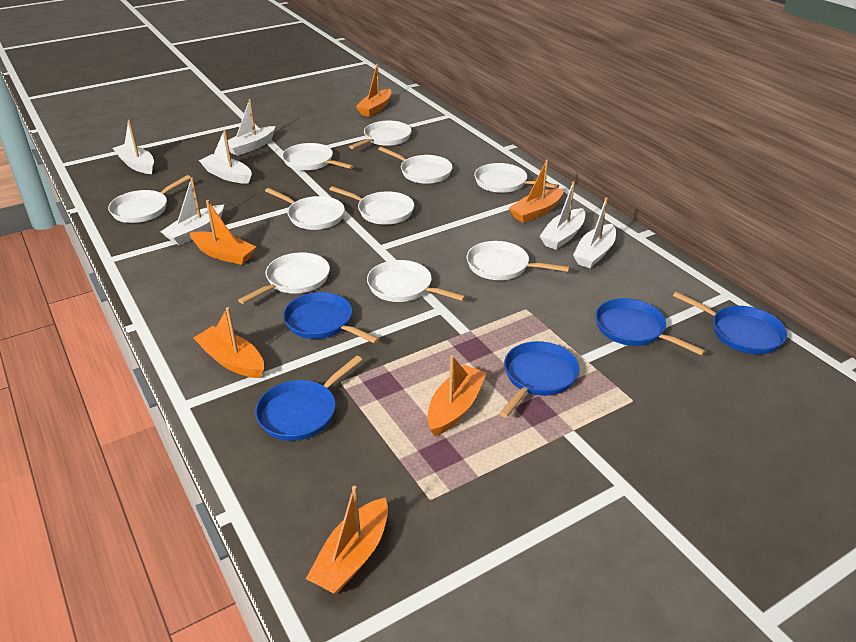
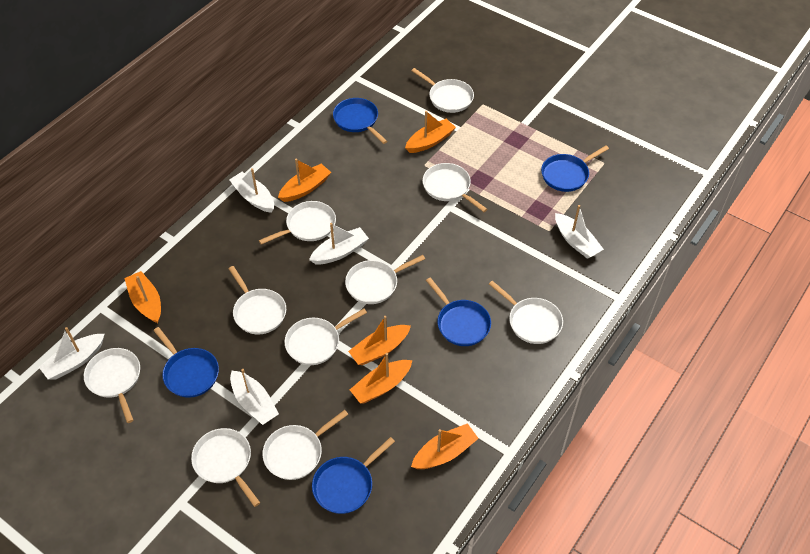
white boat: [112,120,154,174] [160,178,224,245] [199,129,252,184] [228,99,275,156] [540,181,585,250] [573,197,616,268] = 6 -> [39,327,105,379] [230,168,274,213] [230,369,279,425] [309,223,369,264] [555,205,604,259] = 5

